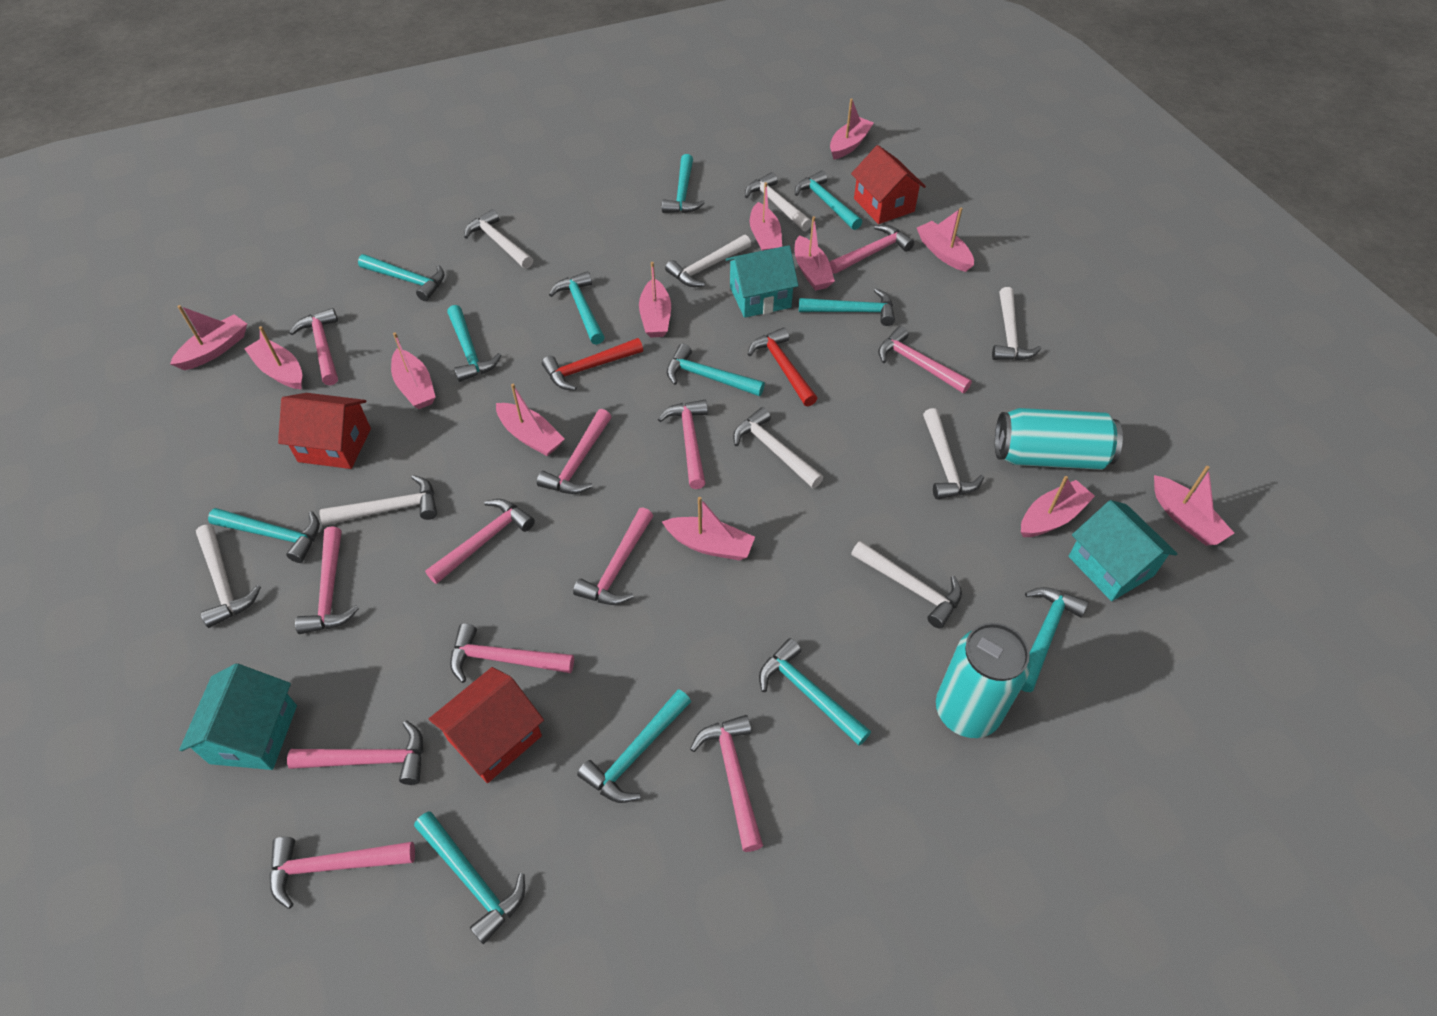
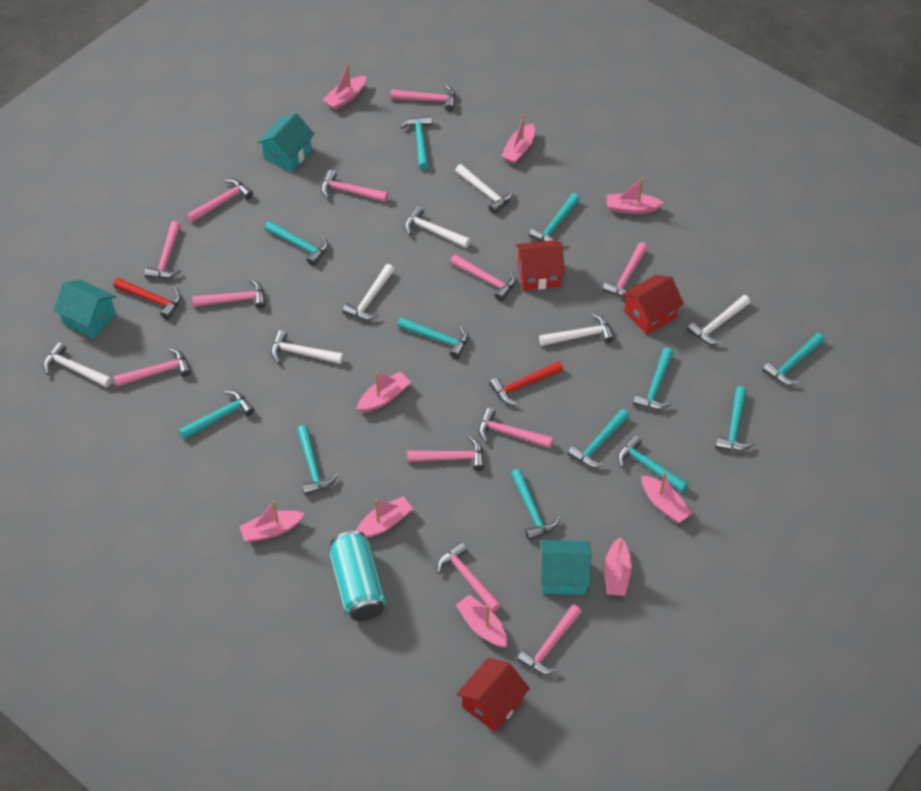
pink boat: [170,305,247,370] [244,326,302,389] [391,332,436,409] [496,384,565,456] [639,262,671,338] [662,497,755,560] [750,182,782,251] [795,217,835,291] [830,98,874,159] [917,208,974,272] [1021,476,1095,537] [1154,466,1234,546] = 12 -> [239,501,305,542] [323,63,366,110] [356,496,413,538] [357,371,411,412] [456,594,507,648] [501,114,535,164] [604,537,632,596] [607,177,664,214] [641,472,693,523] = 9
turquoise can: [936,623,1030,738] [995,408,1123,470] = 2 -> [330,531,386,621] = 1
white hammer: [196,525,261,628] [320,475,437,526] [464,209,533,269] [665,235,751,287] [733,407,823,488] [745,172,812,231] [851,541,962,628] [923,408,984,499] [992,287,1041,361] = 9 -> [43,342,112,388] [271,330,344,364] [343,264,395,320] [404,206,471,248] [455,164,513,214] [539,314,614,346] [687,295,751,345] = 7

